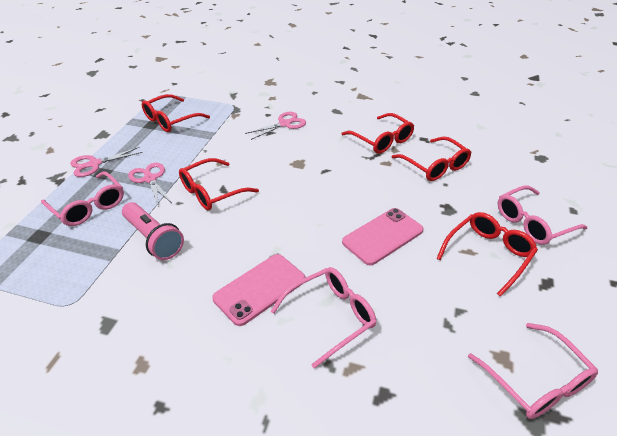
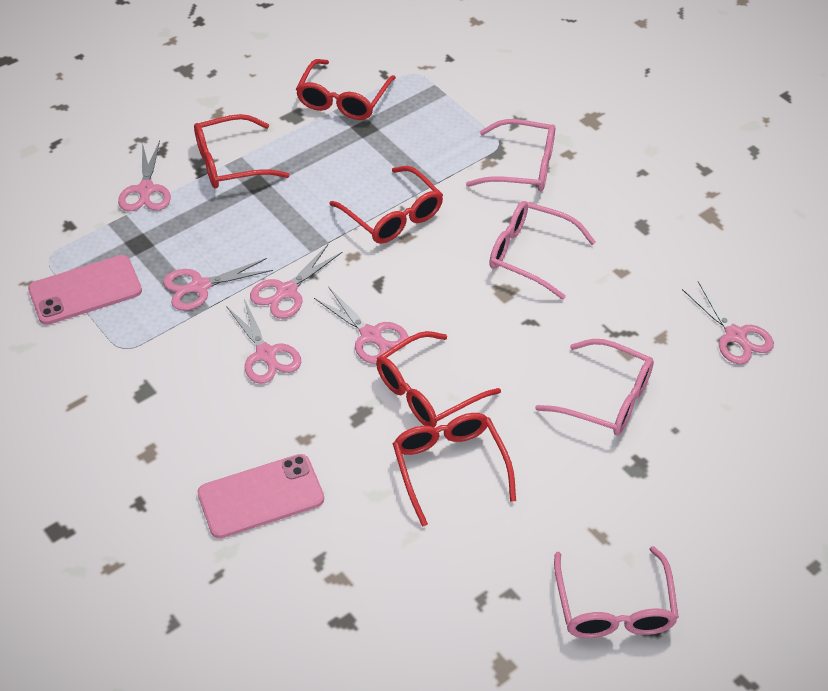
pink flashlight: [122,202,184,260] = 1 -> none = 0
pink scissors: [70,147,143,177] [128,163,172,206] [245,112,306,140] = 3 -> [118,141,171,211] [163,258,273,311] [226,299,301,384] [250,245,343,319] [314,288,409,364] [682,281,774,364] = 6

